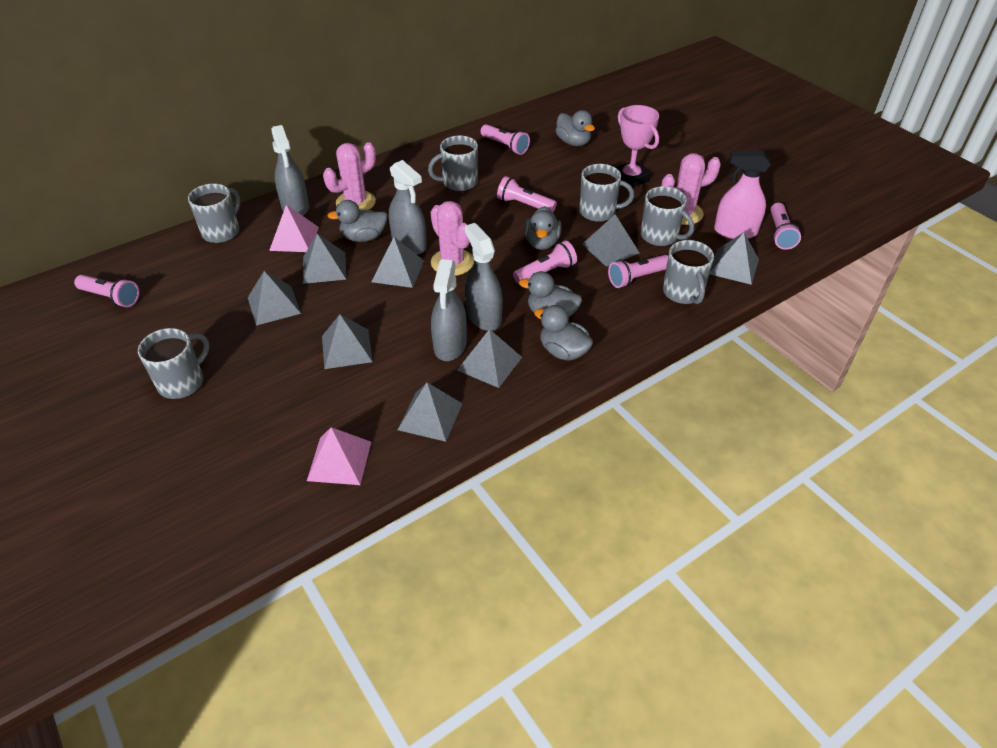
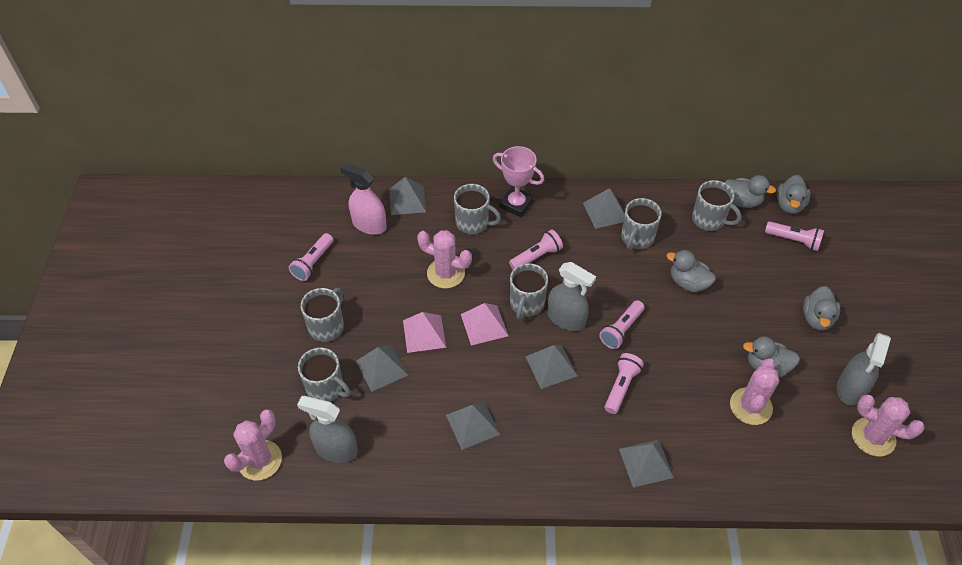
grey pyramid: [248,271,301,326] [303,234,346,284] [322,314,373,369] [372,237,424,288] [398,382,462,442] [457,329,522,388] [582,214,640,267] [710,232,759,285] = 8 -> [356,345,408,392] [389,177,426,215] [446,400,500,450] [525,344,578,389] [583,188,625,229] [619,440,674,488] = 6
grey spray bottle: [271,125,309,216] [389,160,427,255] [431,259,467,361] [465,223,503,331] = 4 -> [297,396,358,463] [547,262,596,331] [837,333,891,406] = 3
pink cactus: [323,142,376,210] [431,201,474,276] [661,153,721,225] = 3 -> [224,410,282,480] [417,230,472,288] [730,359,779,425] [852,395,924,457] = 4
pink flashlight: [74,275,139,307] [481,124,530,155] [497,176,557,212] [513,240,577,284] [608,255,668,288] [771,203,801,250] = 6 -> [289,233,333,281] [509,230,563,270] [599,300,645,349] [604,353,644,414] [765,221,824,251] = 5

